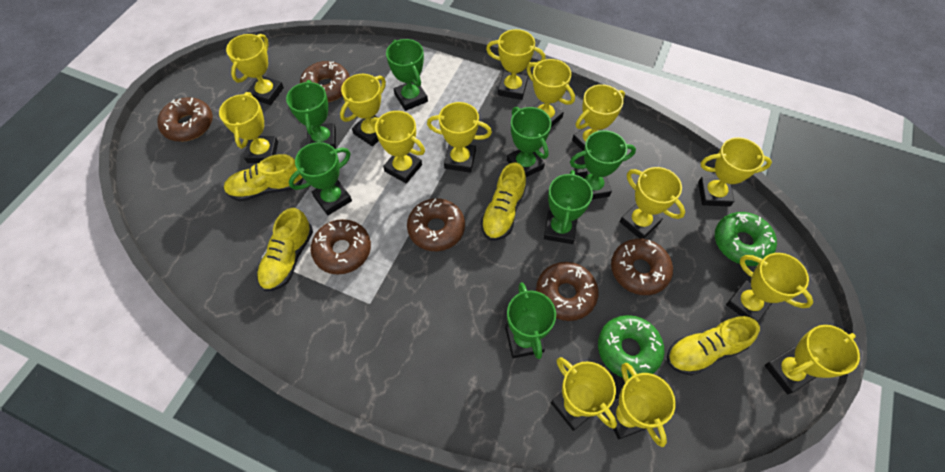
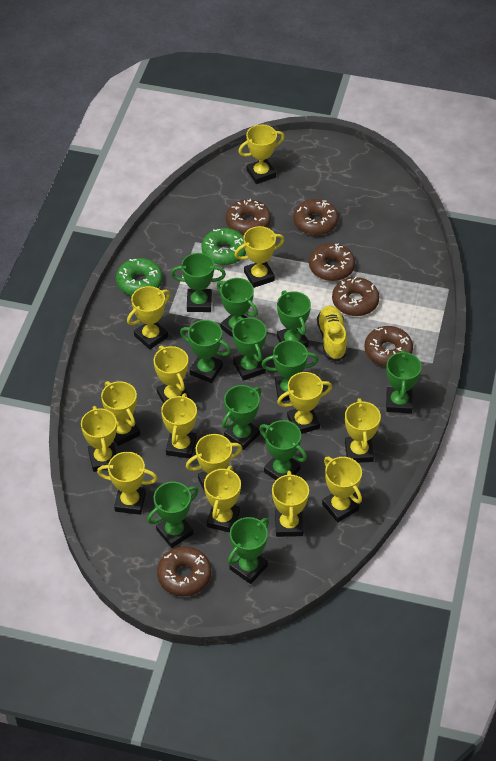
green trophy: [286,80,336,149] [289,142,352,215] [386,39,428,111] [505,282,556,359] [507,107,551,177] [544,170,593,244] [570,130,636,199] = 7 -> [147,482,198,548] [171,253,226,312] [180,320,231,383] [217,278,258,337] [222,385,262,450] [228,517,269,584] [232,317,267,381] [259,420,307,480] [261,340,319,401] [277,290,311,347] [386,350,422,413] = 11
yellow shoe: [224,154,303,202] [257,208,313,291] [481,163,527,241] [667,316,760,376] = 4 -> [317,306,348,362] = 1

